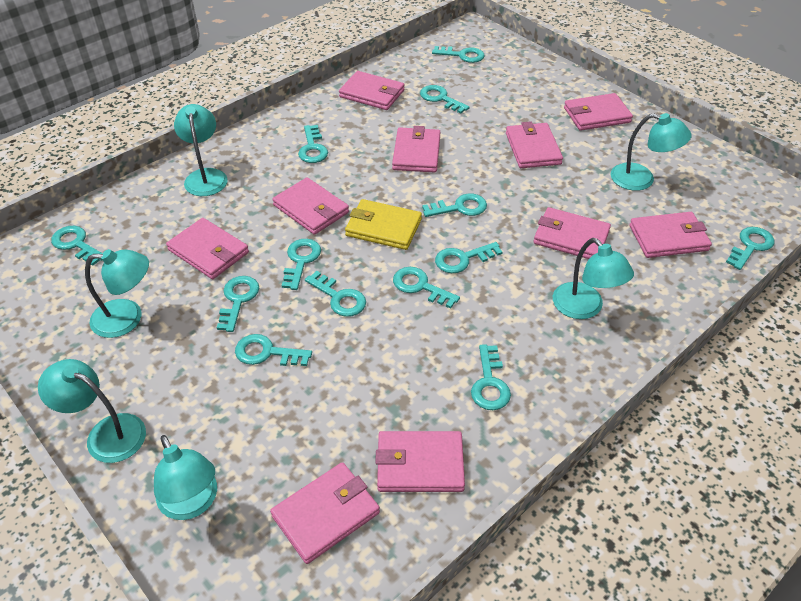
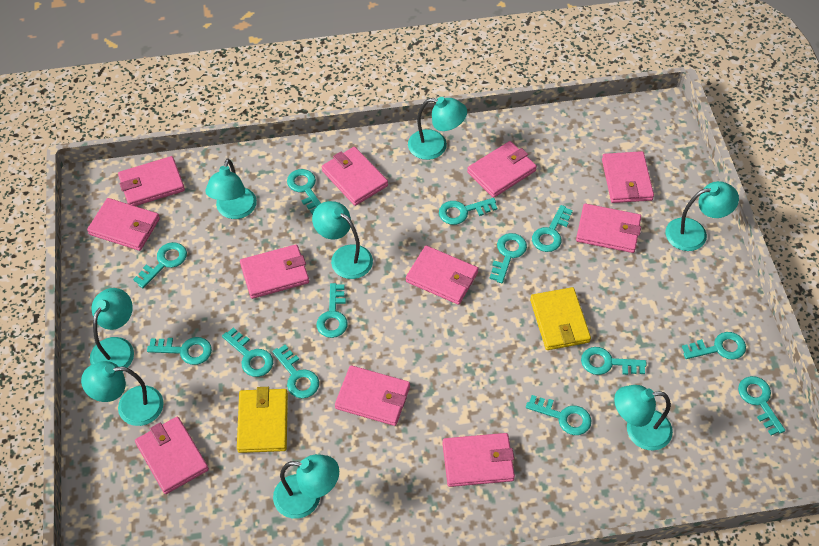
pink wallet: [166,218,249,279] [270,462,380,564] [272,177,349,235] [339,71,405,110] [375,431,465,492] [392,126,440,173] [506,121,563,168] [534,207,611,259] [564,93,633,131] [629,212,712,258] = 10 -> [87,198,160,251] [118,156,185,206] [135,417,209,494] [240,244,309,299] [322,147,388,206] [335,365,410,426] [406,245,478,305] [442,433,515,487] [467,141,537,198] [576,204,641,253] [602,151,654,203] = 11
turquoise lamp: [38,359,146,463] [85,249,149,338] [154,435,217,520] [174,104,228,196] [553,238,634,319] [611,113,692,191] = 6 -> [81,361,164,426] [90,288,134,372] [205,159,257,219] [273,454,339,519] [312,201,373,279] [408,97,467,160] [614,385,673,450] [665,181,739,251] = 8
yellow wallet: [345,199,422,250] = 1 -> [237,387,288,453] [530,287,591,350] = 2

